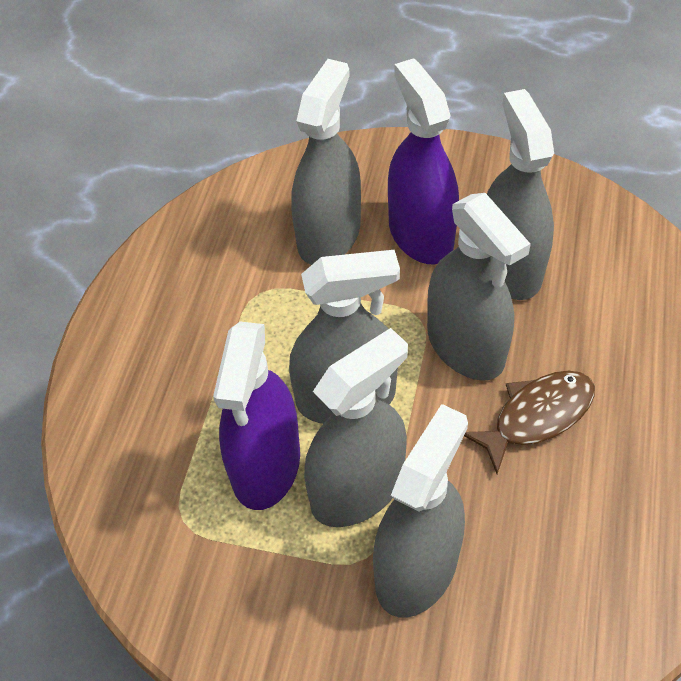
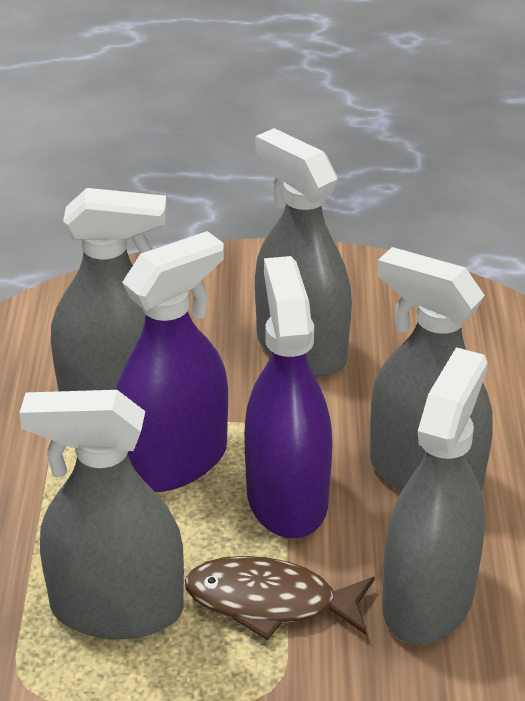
grey spray bottle: [289,250,400,424] [291,59,361,265] [304,328,408,527] [373,404,468,618] [427,193,531,381] [487,89,554,300] = 6 -> [19,390,184,639] [51,188,167,391] [255,128,352,377] [370,247,492,492] [382,347,487,645] = 5

